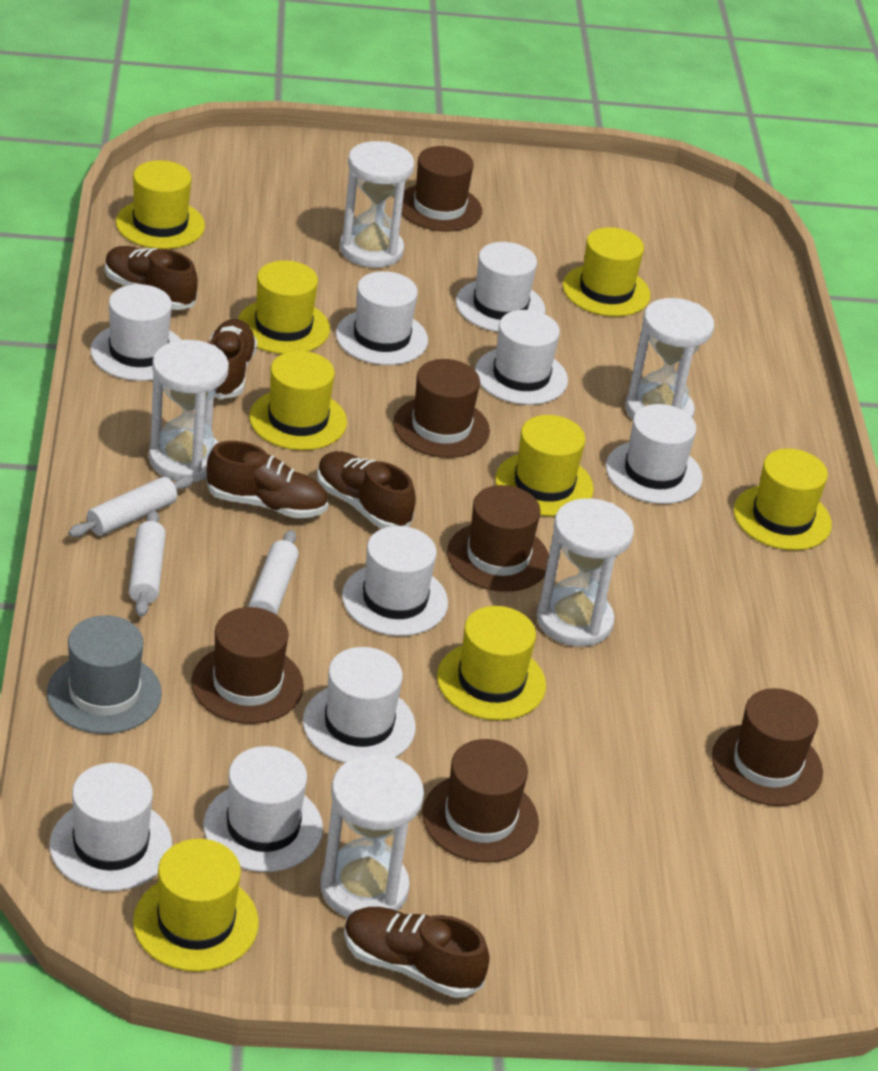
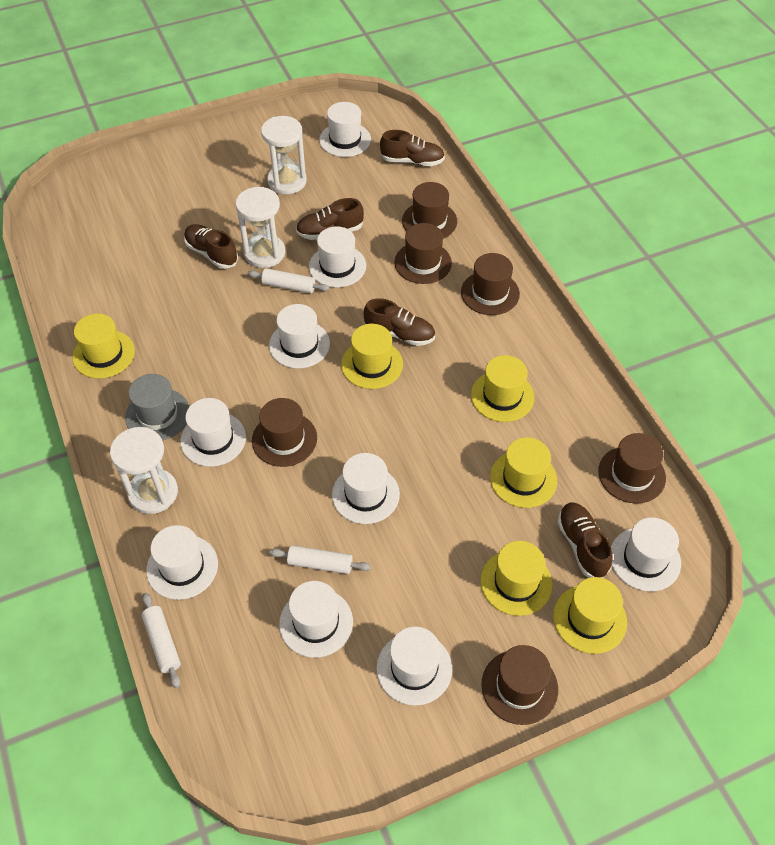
white hourglass: [149,340,229,482] [320,754,424,918] [339,141,414,268] [537,498,634,647] [625,298,714,420] = 5 -> [110,427,178,514] [235,187,285,268] [261,116,307,195] = 3
yellow hat: [116,160,205,249] [133,839,259,972] [238,261,330,354] [249,351,347,450] [437,606,546,720] [495,415,594,517] [563,227,650,317] [734,449,832,550] = 8 -> [72,314,135,379] [341,324,403,389] [471,355,534,422] [481,541,553,616] [490,437,557,508] [553,577,627,654] = 6

